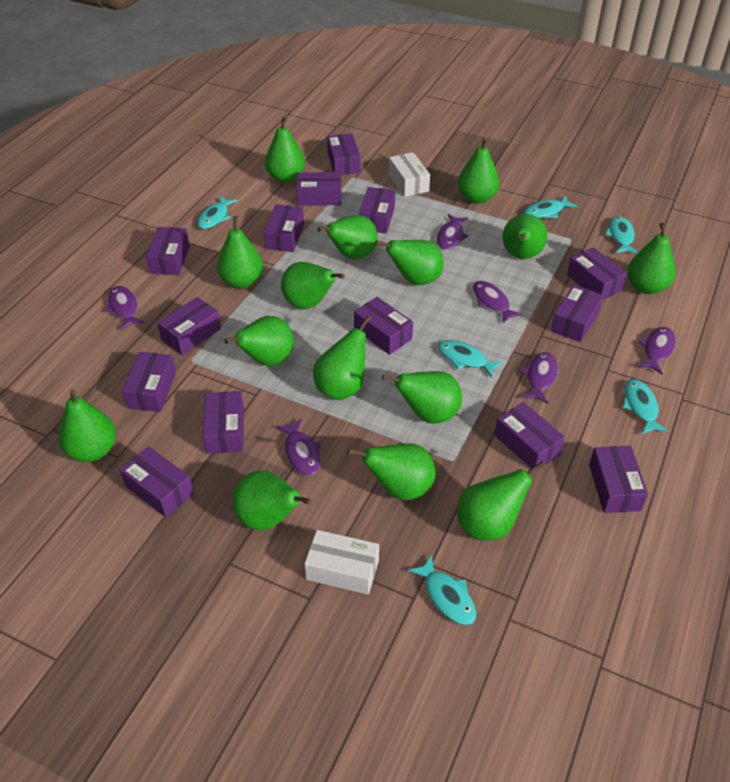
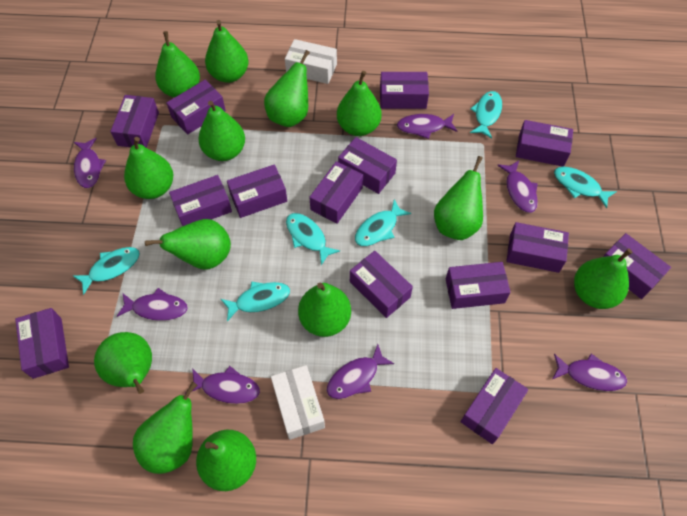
green pear: [58,389,116,462] [217,216,263,288] [224,316,294,366] [232,471,311,530] [265,116,305,183] [281,262,345,309] [313,316,371,400] [318,215,378,260] [348,443,436,500] [375,240,444,285] [382,371,462,424] [457,461,545,541] [458,137,499,203] [502,214,547,259] [627,223,676,294] = 15 -> [94,332,152,394] [124,137,173,199] [133,381,197,474] [145,219,231,270] [155,31,200,98] [196,430,256,491] [198,101,245,161] [205,20,249,83] [264,50,310,127] [298,282,351,337] [337,71,382,136] [434,156,483,240] [574,249,632,309] = 13
purple fish: [105,286,144,330] [276,419,321,476] [437,214,468,250] [473,281,523,323] [521,352,558,404] [638,327,676,374] = 6 -> [74,138,106,188] [117,288,188,321] [186,366,260,404] [327,344,394,399] [397,114,457,139] [497,161,538,213] [552,354,627,391] = 7

